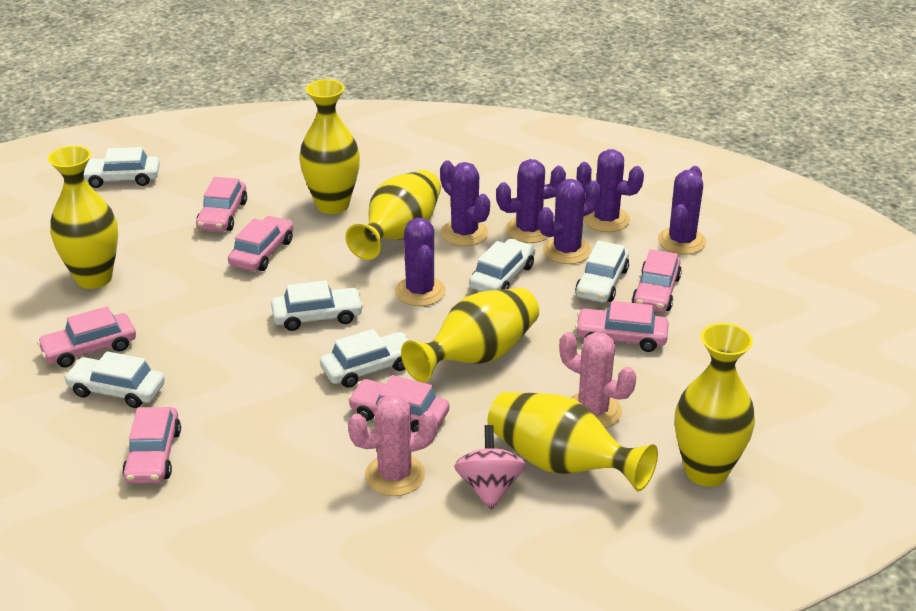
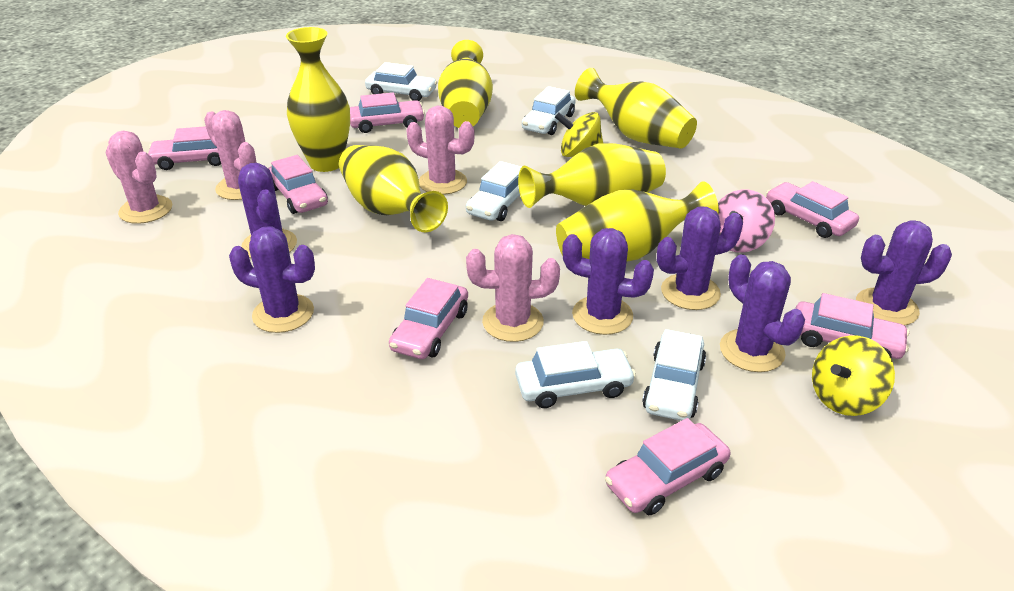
pink cactus: [348,394,438,496] [559,332,636,428] = 2 -> [105,131,172,224] [204,110,256,200] [406,106,475,195] [466,234,560,342] = 4
white car: [64,351,165,408] [84,147,160,188] [271,280,363,331] [320,329,409,388] [469,239,535,292] [575,241,629,303] = 6 -> [365,62,437,101] [466,161,521,221] [515,341,636,408] [522,86,576,135] [642,329,706,421] = 5
yellow spinning top: none = 0 -> [555,112,603,157] [812,335,895,416] = 2

